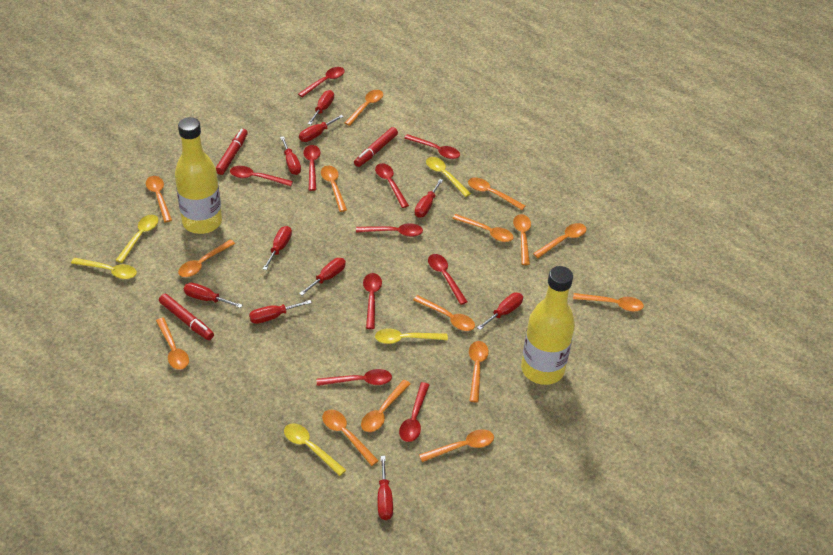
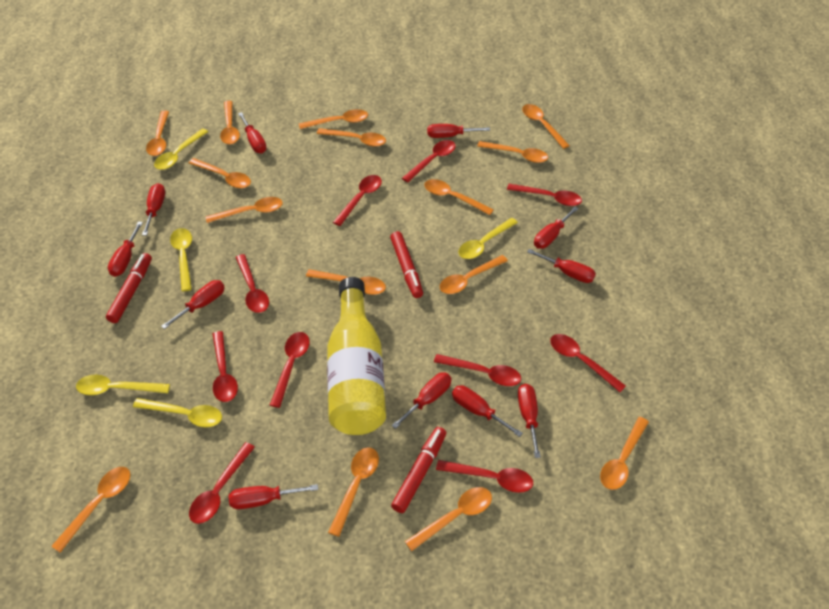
red screwdriver: [184,282,242,308] [249,300,312,324] [263,226,292,270] [280,136,301,175] [299,115,344,142] [299,258,346,295] [308,90,334,125] [378,456,393,520] [415,179,443,218] [477,293,523,330] = 10 -> [108,221,143,277] [142,183,165,236] [161,280,225,329] [229,484,318,509] [238,112,267,154] [391,372,452,429] [427,124,490,138] [452,385,523,437] [518,384,541,458] [527,249,596,283] [534,207,579,249] = 11
yellow bottle: [175,117,222,234] [521,266,575,385] = 2 -> [327,277,386,435] = 1

